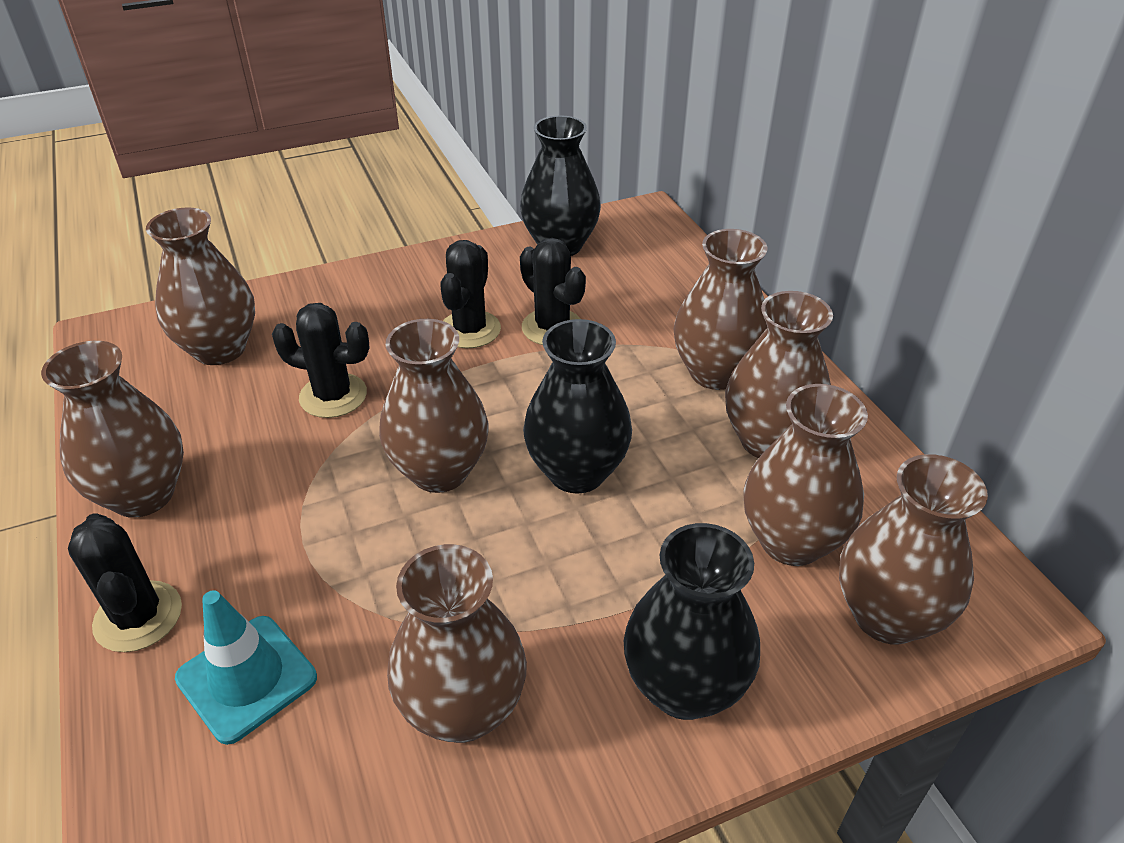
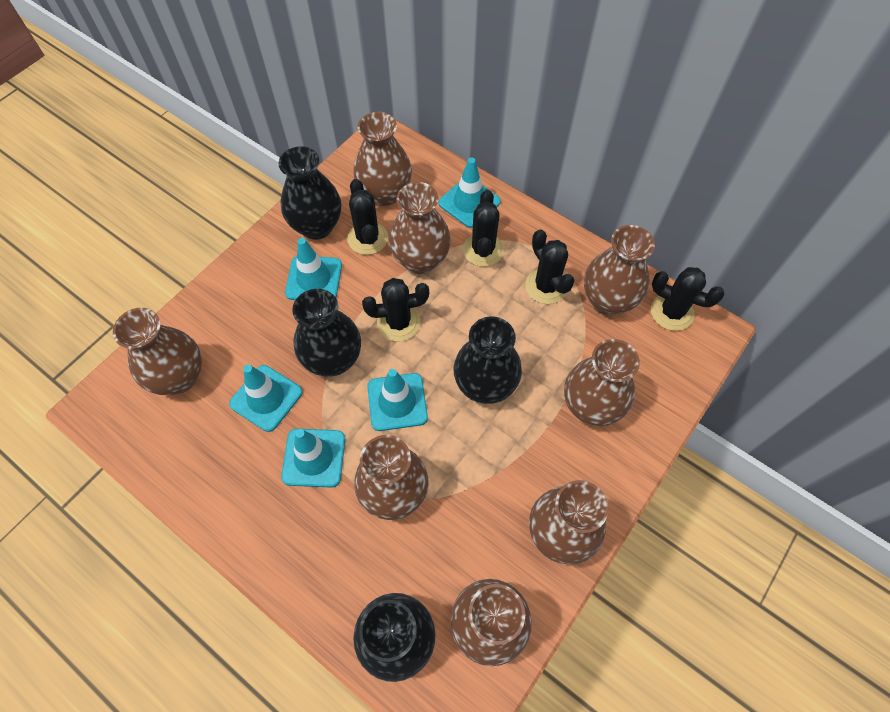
black cactus: [68,513,182,652] [272,303,369,418] [440,240,501,348] [520,238,586,345] = 4 -> [347,179,388,255] [362,278,429,342] [463,190,504,267] [525,229,575,304] [651,267,725,331] = 5
black vase: [520,115,601,256] [523,319,632,494] [624,523,760,720] = 3 -> [279,146,341,240] [292,289,361,377] [353,593,436,682] [453,316,522,404] = 4
turquoise traffic cone: [175,590,317,745] = 1 -> [229,365,303,432] [281,429,345,488] [285,238,342,300] [367,369,428,431] [438,157,501,228] = 5

